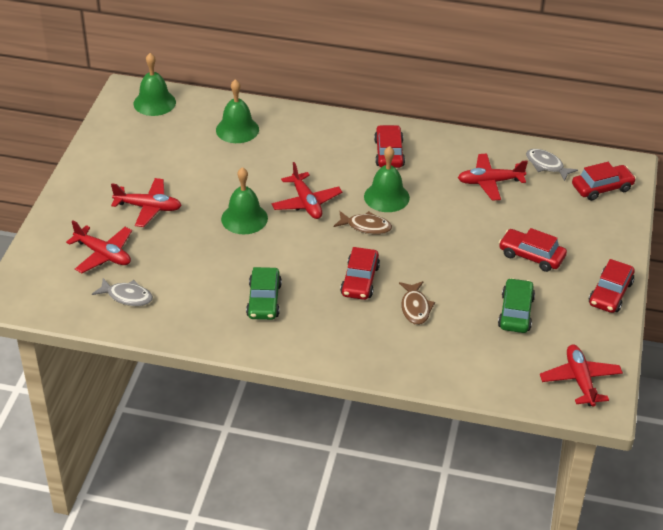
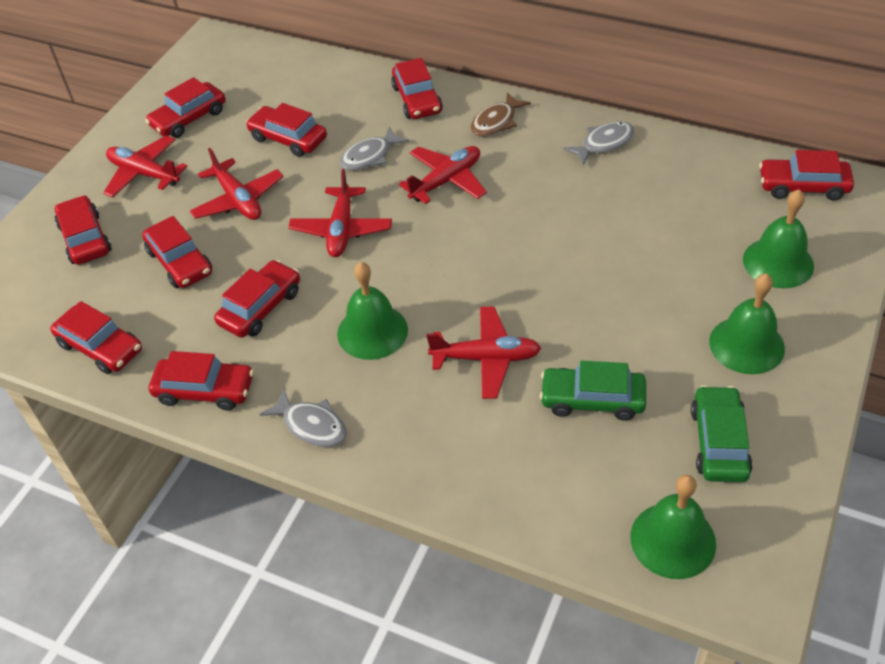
brown fish: [334,211,392,234] [399,281,435,325] = 2 -> [470,92,531,137] = 1
grey fish: [92,278,153,306] [526,149,578,181] = 2 -> [260,388,347,447] [340,127,409,171] [564,121,634,165] = 3
red car: [340,247,380,300] [374,125,405,168] [499,228,567,272] [572,162,636,201] [589,259,635,313] = 5 -> [50,301,142,374] [55,195,111,265] [142,216,212,288] [145,77,226,138] [149,351,254,411] [214,260,300,338] [246,103,327,157] [391,58,443,119] [759,150,854,201] = 9

